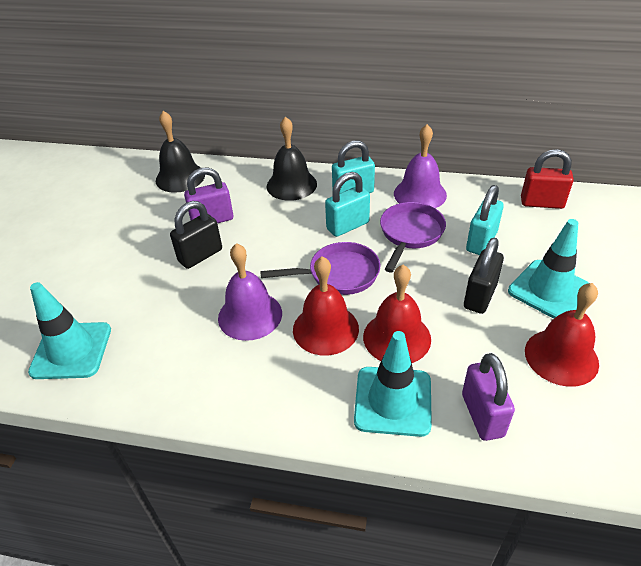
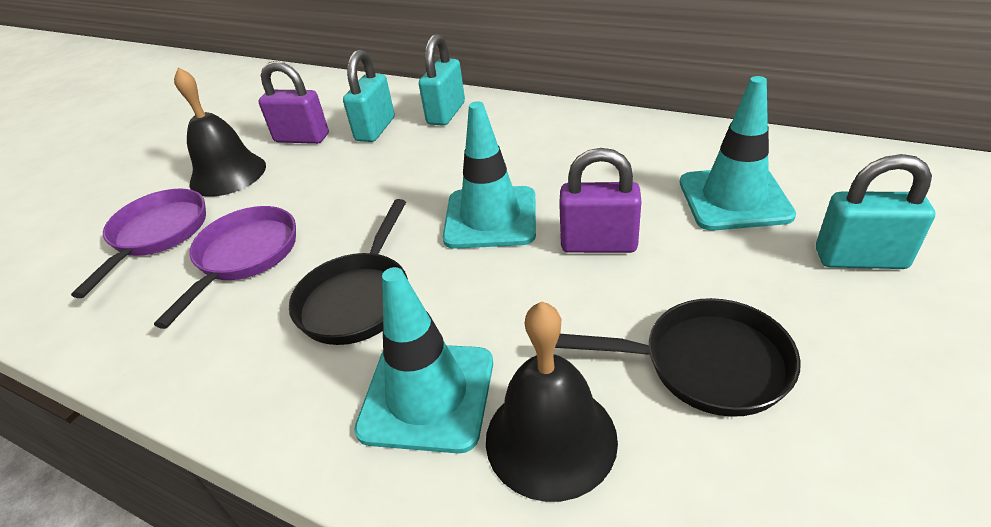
black padlock: [170,201,222,269] [464,238,504,314] = 2 -> none = 0
black pan: none = 0 -> [289,199,408,345] [555,298,801,417] = 2
purple bell: [218,243,282,341] [394,124,447,208] = 2 -> none = 0
red bell: [293,256,359,355] [363,265,431,363] [525,283,599,387] = 3 -> none = 0
red padlock: [521,149,574,209] = 1 -> none = 0

